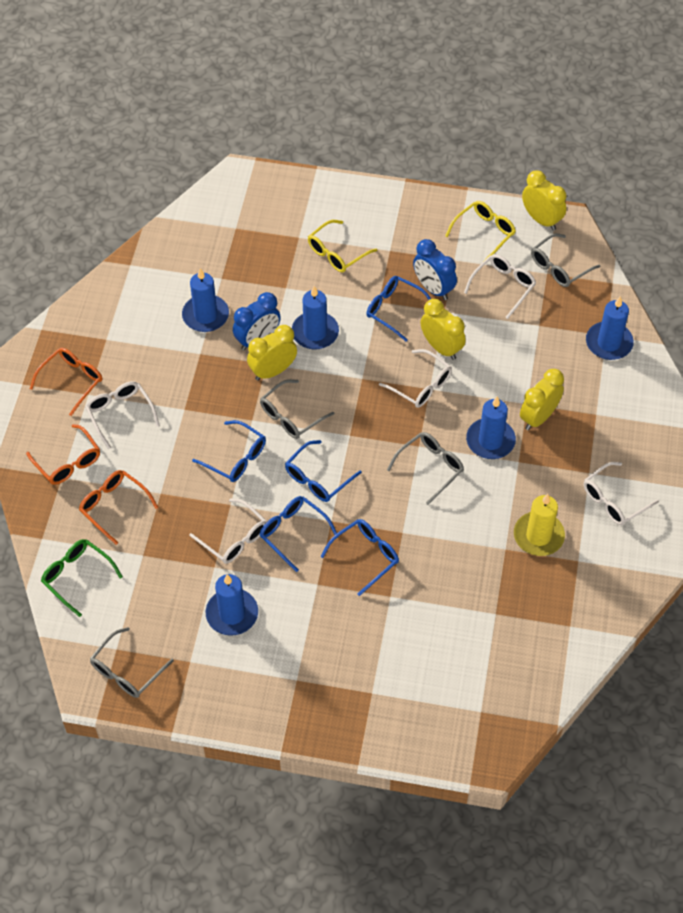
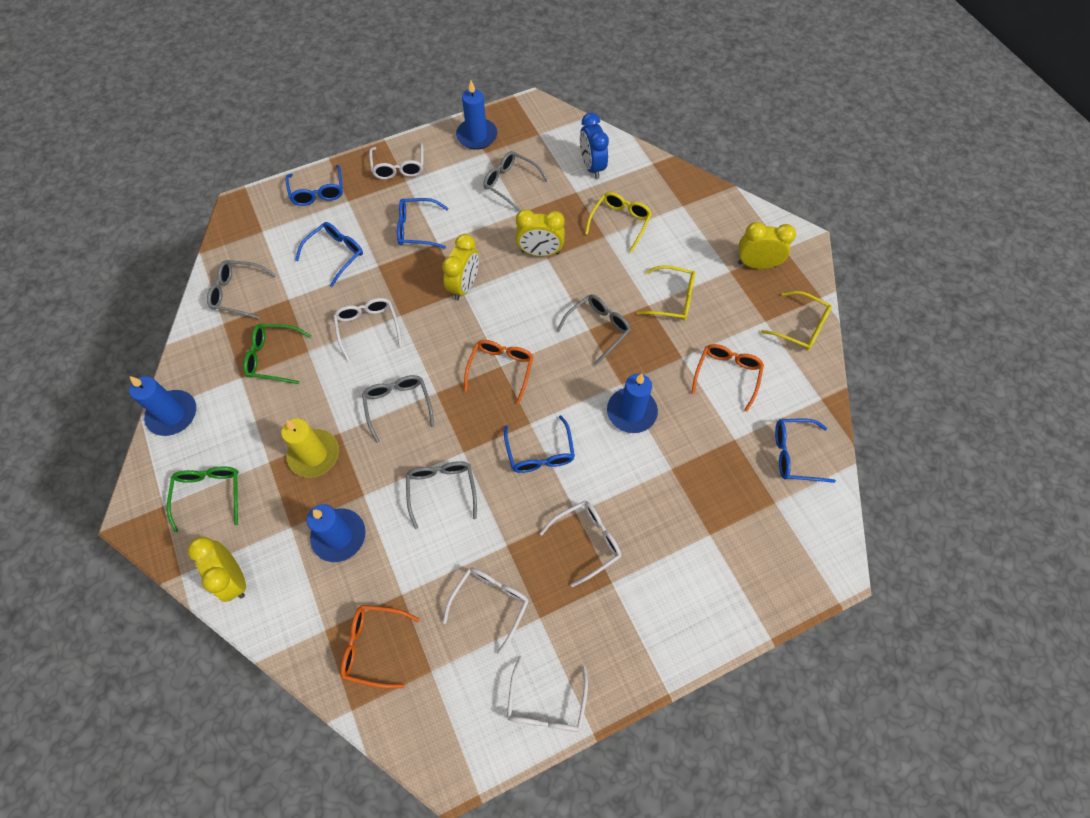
blue candle: [182,268,229,332] [206,574,258,636] [292,286,339,350] [466,397,516,459] [586,296,634,360] = 5 -> [129,376,196,436] [307,504,366,562] [456,81,498,150] [607,374,658,433] = 4
blue clock: [233,292,281,351] [413,239,457,300] = 2 -> [580,113,609,179] = 1
green glasses: [41,539,123,617] = 1 -> [167,466,238,532] [243,324,311,384] = 2
grey glasses: [90,627,174,698] [260,379,334,439] [387,432,464,505] [531,233,601,287] = 4 -> [207,260,276,319] [362,375,434,443] [406,461,477,529] [483,151,548,211] [556,294,631,365] = 5
yellow glasses: [308,220,377,272] [445,201,516,262] = 2 -> [585,192,652,253] [637,265,695,321] [761,291,832,351] = 3

